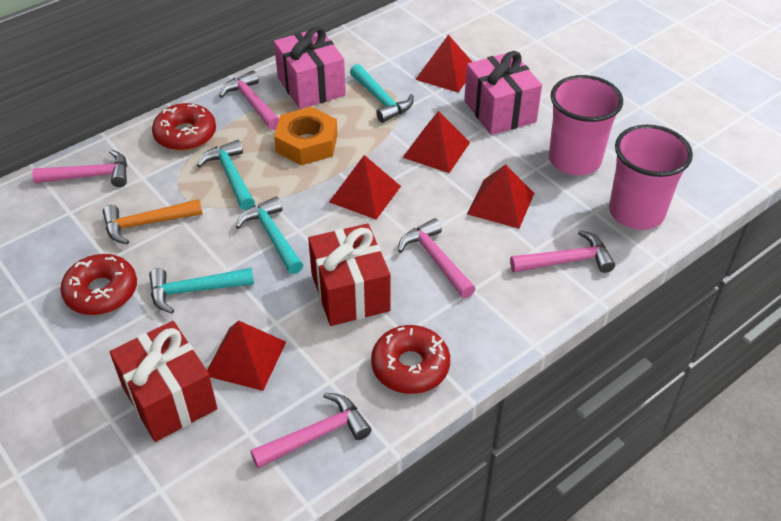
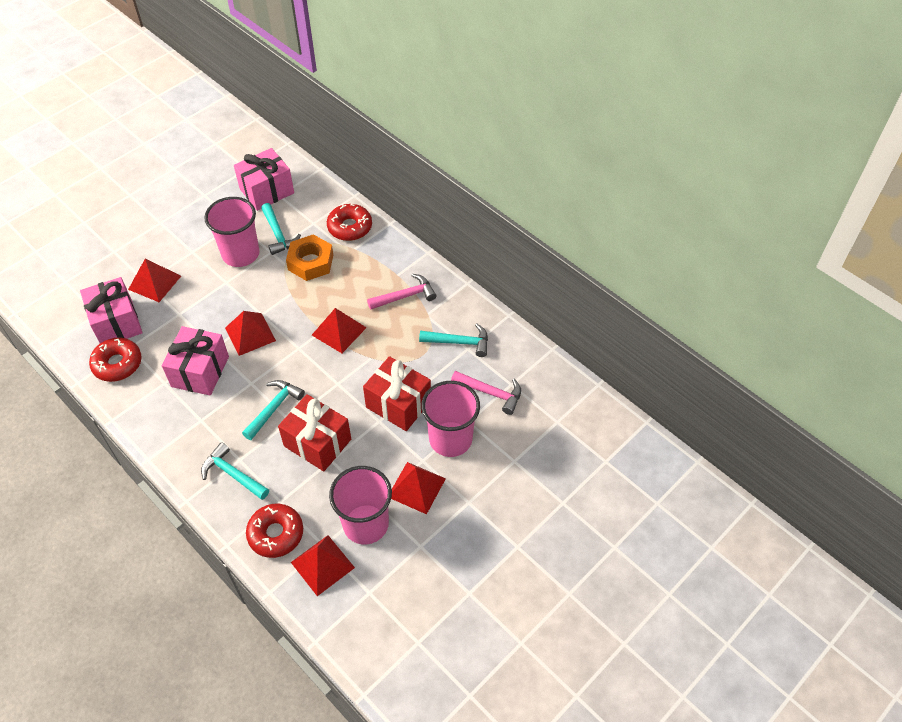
orange hammer: [103,199,203,245] = 1 -> none = 0
pink cup: [549,75,623,175] [609,125,693,230] = 2 -> [204,197,260,267] [329,466,392,544] [421,381,480,457] = 3
pink gift: [274,27,346,109] [464,51,542,135] = 2 -> [80,277,143,343] [162,326,229,396] [234,148,294,211] = 3
pink hammer: [32,150,127,187] [219,70,279,130] [250,393,371,468] [398,218,475,298] [510,230,615,273] = 5 -> [367,274,436,310] [451,371,521,415] = 2

